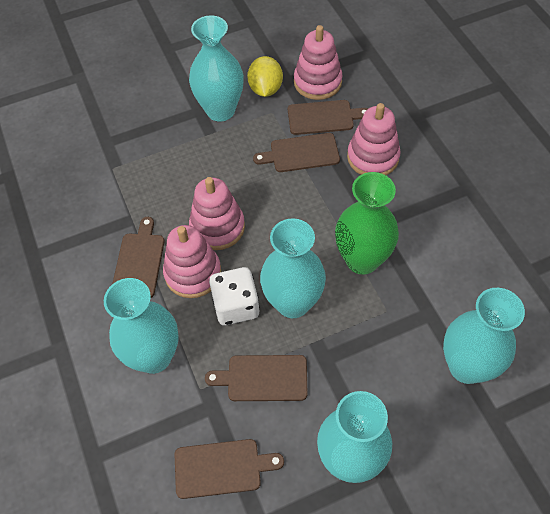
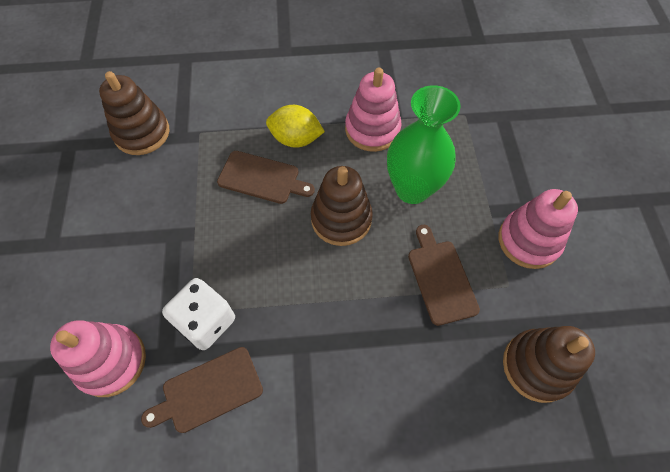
brown cutting board: [112,217,164,298] [175,439,284,499] [205,355,308,401] [253,133,340,172] [288,100,368,135] = 5 -> [141,347,263,433] [217,151,315,204] [408,225,480,326] = 3
brown stacking toy: none = 0 -> [99,71,169,155] [311,166,373,246] [503,326,595,403] = 3
pink stacking toy: [163,225,221,298] [189,177,245,250] [294,25,343,100] [347,103,401,175] = 4 -> [50,320,146,397] [345,68,402,152] [498,189,578,269] = 3
turquoise vase: [104,278,179,374] [189,16,244,121] [260,218,326,318] [317,391,392,483] [443,288,525,384] = 5 -> none = 0

